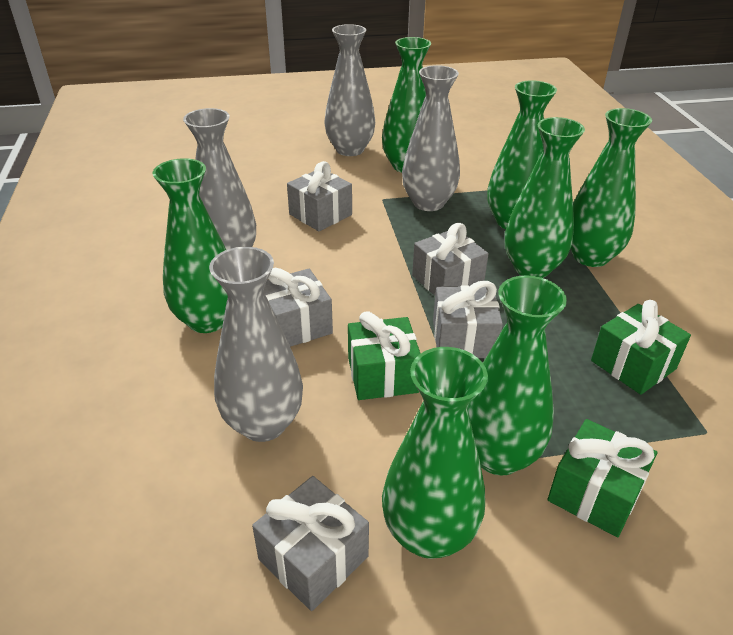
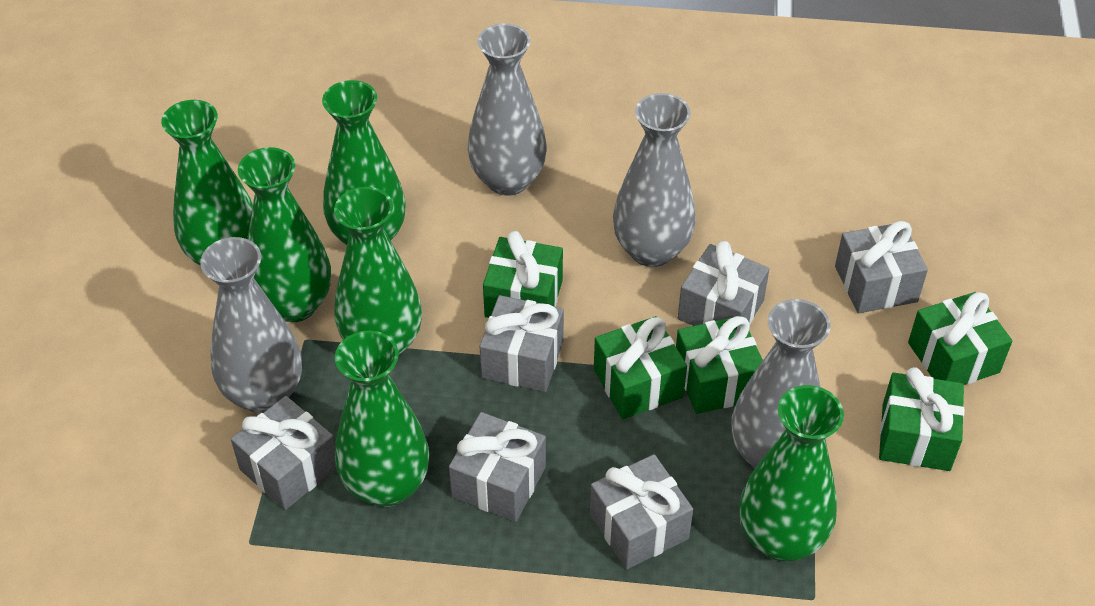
green gift: [348,312,421,400] [548,419,657,537] [591,300,691,395] = 3 -> [483,231,563,318] [594,316,687,419] [676,316,763,414] [879,367,964,471] [908,292,1012,385] = 5
green vase: [153,158,228,333] [382,37,431,172] [382,347,488,559] [467,275,567,476] [487,80,557,229] [505,117,585,278] [570,108,652,267] = 7 -> [161,100,253,265] [238,147,331,322] [322,80,406,245] [334,187,422,357] [335,330,429,507] [739,385,844,561] = 6
grey gift: [252,476,369,611] [264,268,333,347] [287,161,352,231] [412,223,489,296] [433,281,503,358] = 5 -> [231,396,336,510] [449,412,546,522] [480,295,564,392] [590,454,693,569] [678,241,769,326] [835,221,928,313] = 6

